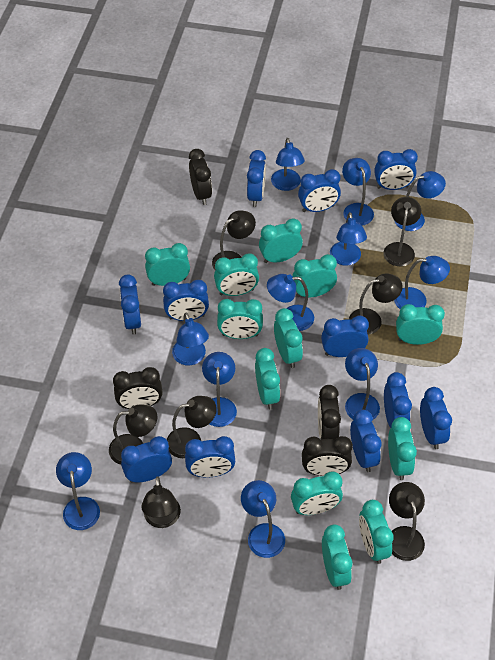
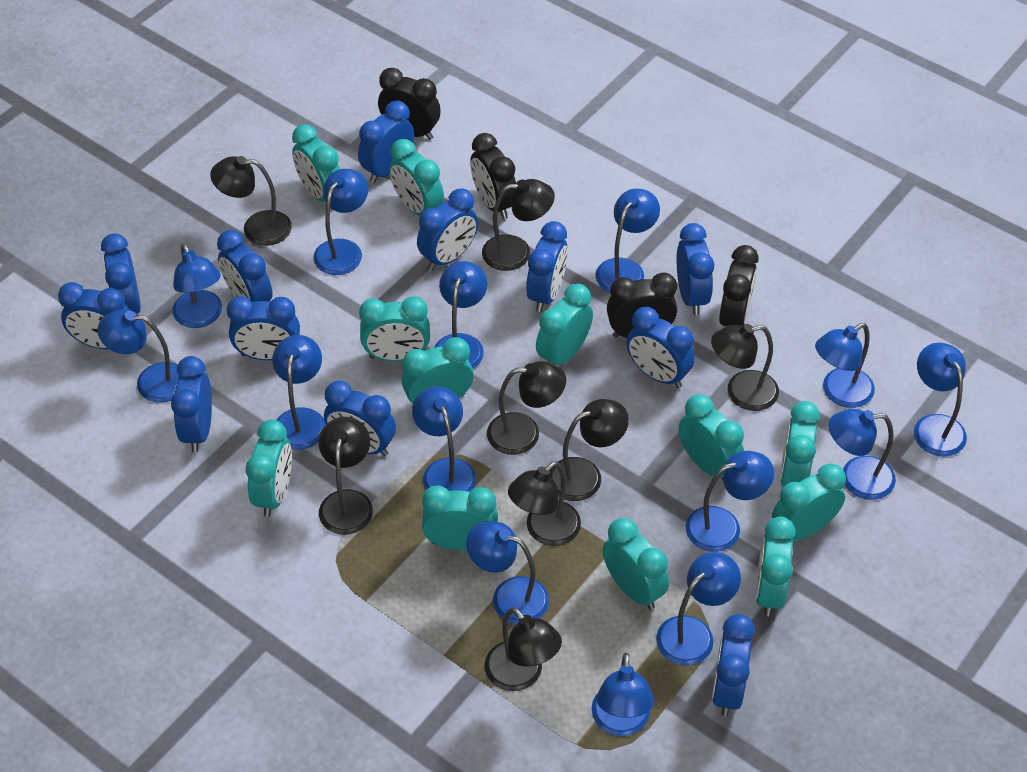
black lamp: [109,404,157,464] [141,476,181,528] [167,396,217,458] [212,210,256,271] [349,273,403,335] [383,197,421,266] [389,482,425,561] = 7 -> [210,156,292,246] [319,417,373,535] [482,179,555,271] [485,607,562,691] [487,361,566,455] [508,461,581,546] [549,399,629,501] [711,324,779,411] = 8
blue clock: [119,274,141,335] [121,436,172,483] [163,280,209,321] [185,436,235,478] [247,150,266,207] [298,169,341,212] [321,316,369,357] [350,410,382,472] [374,149,418,190] [384,372,412,428] [420,387,452,449] = 11 -> [58,282,130,349] [101,233,141,314] [171,356,212,452] [217,230,273,302] [227,296,300,361] [324,380,396,456] [358,101,414,183] [417,189,478,271] [526,221,568,312] [627,307,695,388] [677,223,714,315] [712,614,755,716] = 12
blue lamp: [56,452,100,530] [172,312,209,366] [202,352,237,427] [241,480,285,558] [267,274,314,331] [271,138,305,191] [330,212,367,266] [342,158,374,226] [345,348,380,420] [394,171,446,231] [394,256,450,309] = 11 -> [97,309,180,403] [172,243,222,328] [272,335,326,450] [313,169,368,275] [412,386,476,492] [434,261,488,369] [466,521,549,625] [592,653,654,736] [595,189,660,293] [656,552,741,666] [686,451,774,552] [815,323,875,408] [829,409,896,500] [914,343,967,457] = 14

